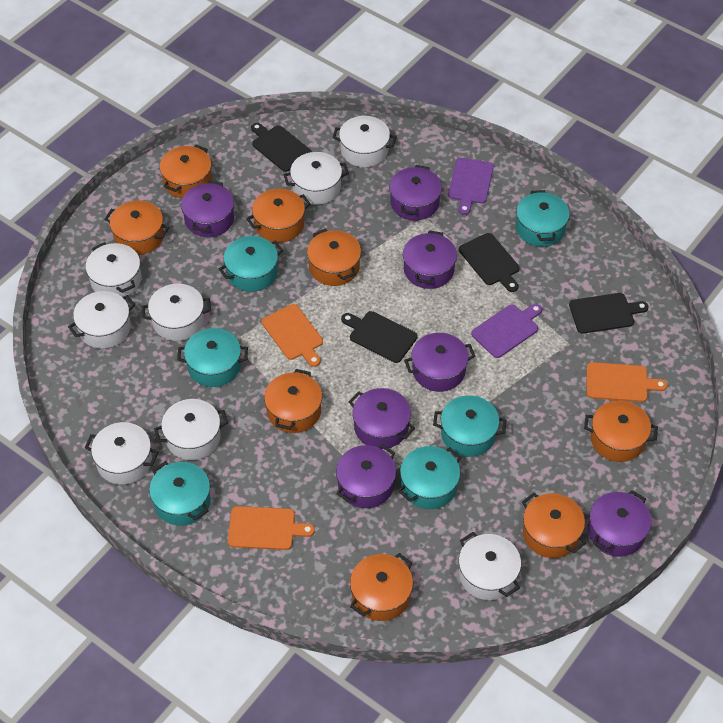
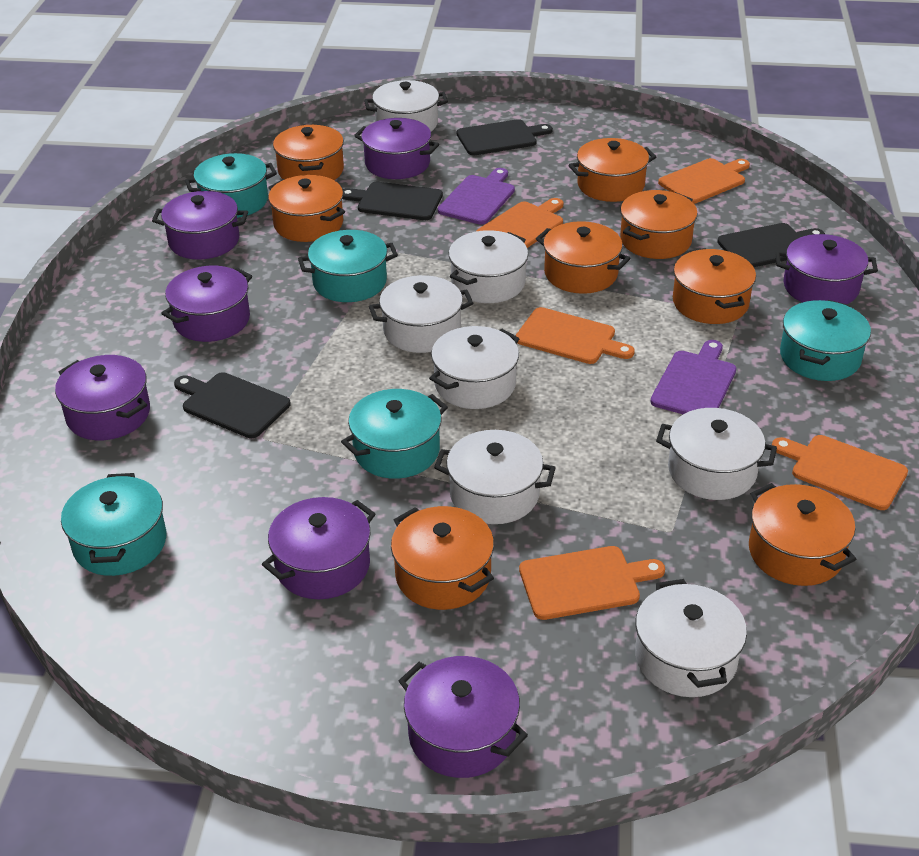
orange cutting board: [228,506,315,550] [262,304,323,367] [587,362,667,402] = 3 -> [476,198,563,248] [515,307,635,364] [519,546,665,620] [658,158,750,204] [772,435,908,510] = 5
turquoise pot: [149,461,211,526] [177,328,248,387] [219,236,283,292] [398,446,461,509] [433,395,506,457] [516,190,570,247] = 6 -> [61,473,166,576] [185,153,277,218] [298,230,398,302] [341,389,448,479] [780,300,871,381] = 5
white pot: [68,291,135,349] [85,242,141,297] [85,422,159,485] [142,284,211,341] [154,399,228,460] [283,152,349,205] [332,116,397,167] [459,532,521,600] = 8 -> [364,80,448,132] [369,275,474,353] [429,326,519,409] [434,430,556,524] [449,230,528,303] [635,579,747,697] [656,408,777,500] = 7

